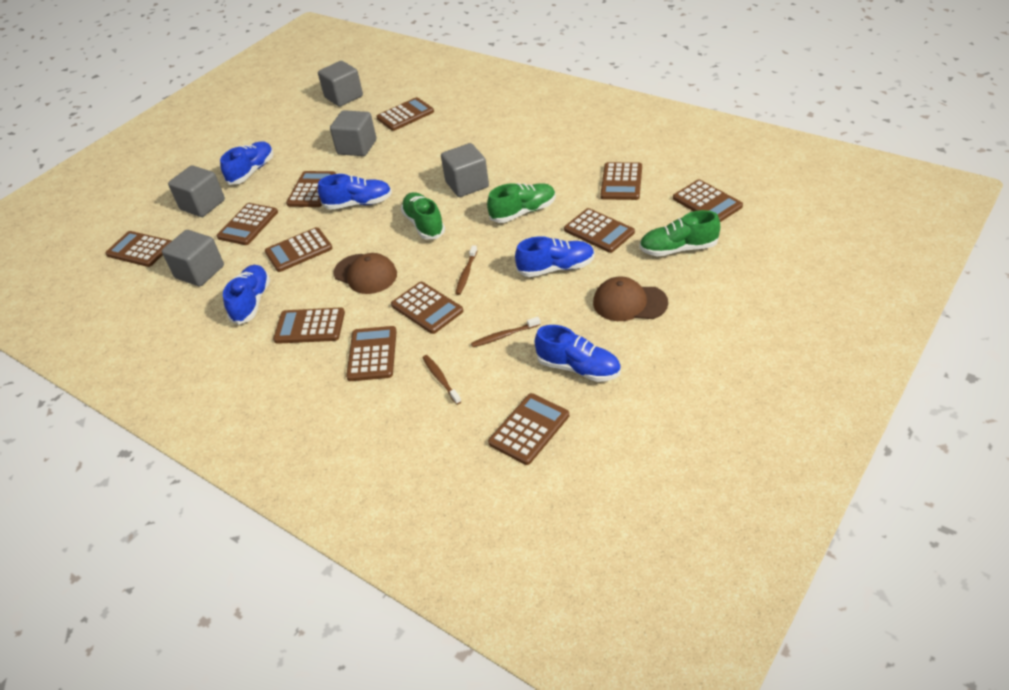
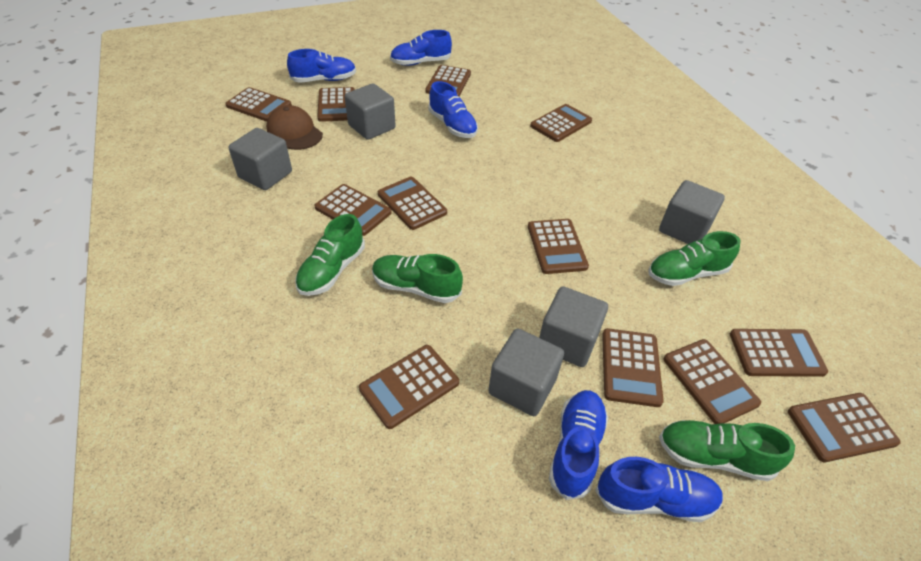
brown cap: [333,253,397,294] [593,276,668,321] = 2 -> [266,105,323,150] = 1
brown toothbrush: [423,355,462,405] [455,245,478,295] [471,316,540,347] = 3 -> none = 0
green shoe: [401,192,445,240] [487,183,556,223] [639,210,720,257] = 3 -> [295,214,365,296] [372,254,463,303] [649,231,740,286] [659,420,795,481] = 4

